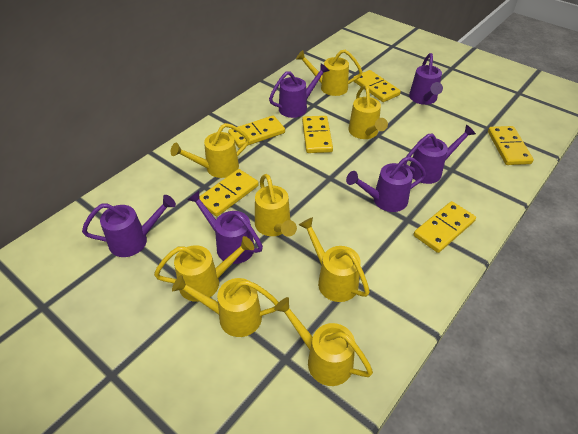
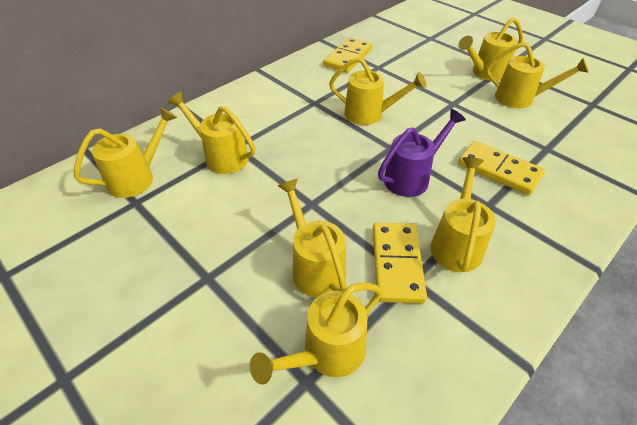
purple watering can: [82,195,176,257] [187,191,263,264] [269,63,329,118] [346,156,426,212] [403,125,476,184] [409,53,443,105] = 6 -> [378,109,466,197] = 1
yellow domino: [199,169,259,217] [228,115,285,148] [302,116,333,153] [353,70,401,102] [414,201,476,253] [488,126,534,165] = 6 -> [324,37,373,73] [373,223,427,303] [458,141,545,195] = 3

